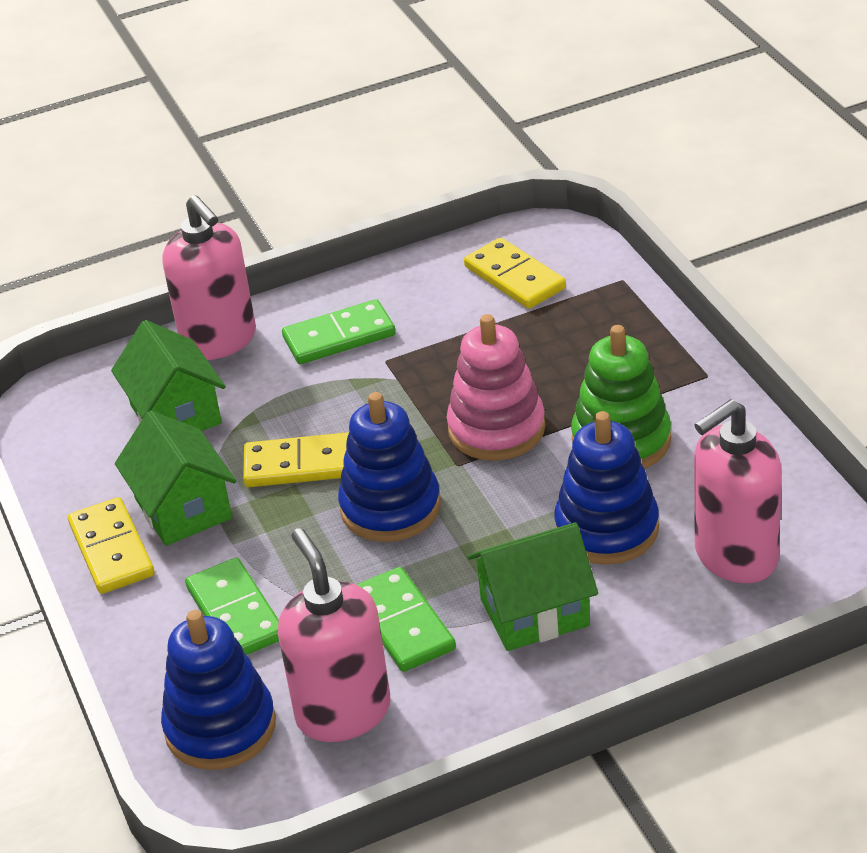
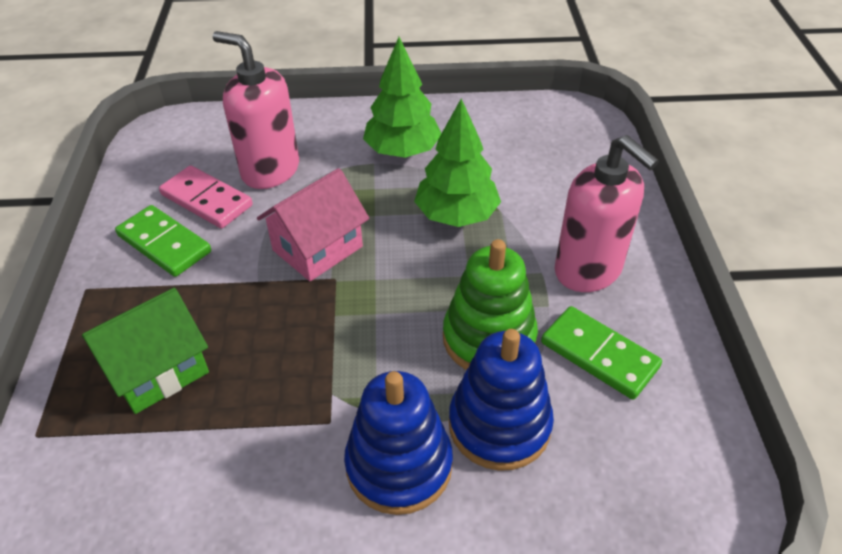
blue stacking toy: [161,610,276,770] [338,392,441,542] [554,411,659,565] = 3 -> [344,371,453,515] [449,329,554,471] = 2
green domino: [185,557,279,655] [282,299,396,364] [356,567,456,672] = 3 -> [115,205,211,277] [541,306,662,400] = 2
green house: [111,320,226,431] [115,411,236,546] [468,522,598,651] = 3 -> [82,288,209,414] = 1
green tree: none = 0 -> [363,37,442,158] [414,98,501,227] = 2
pink domino: none = 0 -> [159,165,253,229] = 1
pink house: none = 0 -> [257,168,370,281] = 1
pink soap dispenser: [162,195,256,360] [278,528,390,742] [694,399,782,583] = 3 -> [213,31,299,189] [555,135,659,292] = 2
pink stacking toy: [447,314,545,461] = 1 -> none = 0
yellow domino: [68,497,154,594] [243,432,349,487] [464,238,566,309] = 3 -> none = 0

